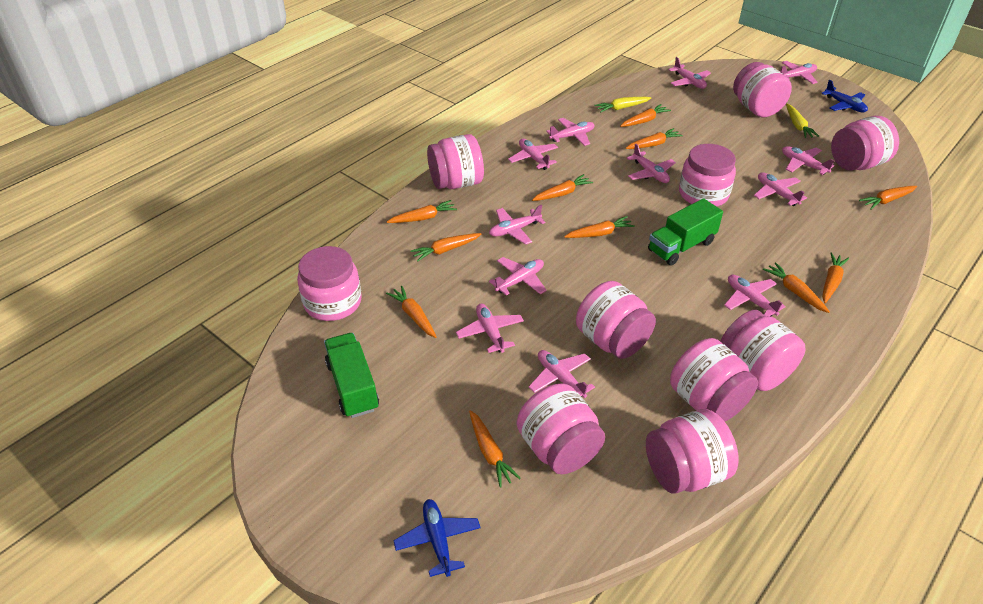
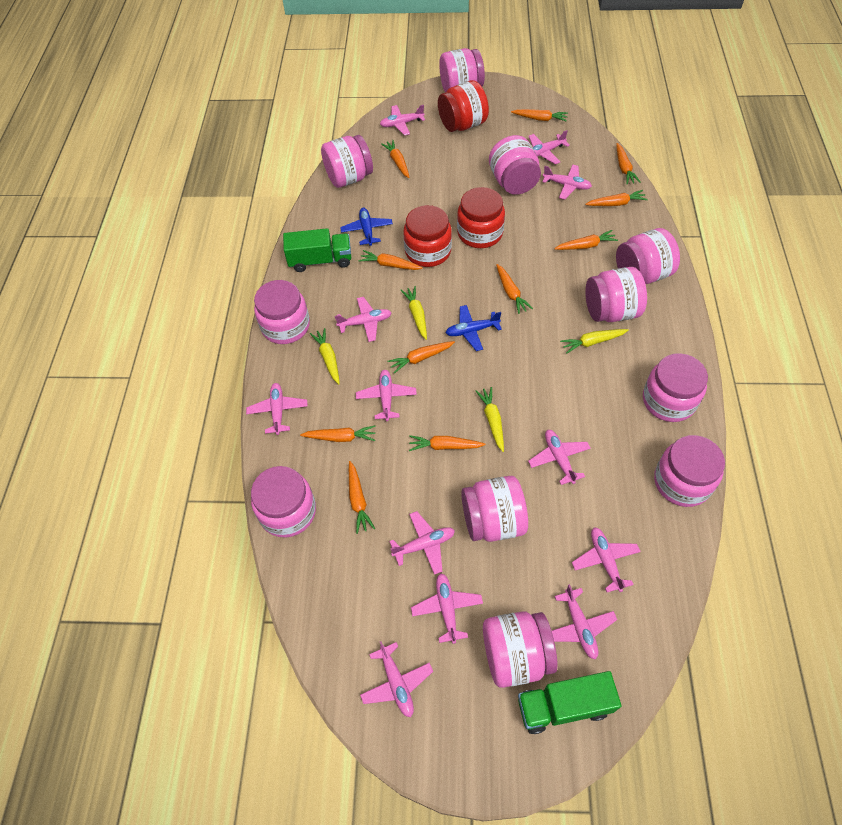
pink jar: [297,246,362,321] [427,134,484,189] [517,383,605,474] [576,281,656,359] [646,409,739,494] [670,338,758,421] [679,144,736,207] [720,310,805,391] [733,62,792,117] [831,116,899,171] = 10 -> [251,466,316,538] [254,280,310,344] [321,135,373,188] [439,48,485,92] [461,476,528,542] [483,611,558,688] [489,135,541,195] [585,267,647,322] [616,228,680,284] [643,353,708,422] [654,435,725,507] = 11
red jar: none = 0 -> [403,205,452,267] [438,80,489,132] [457,187,505,248] = 3
yellow carrot: [595,97,651,113] [786,104,819,138] = 2 -> [310,328,340,384] [401,286,427,340] [475,387,504,452] [560,329,629,354] = 4

